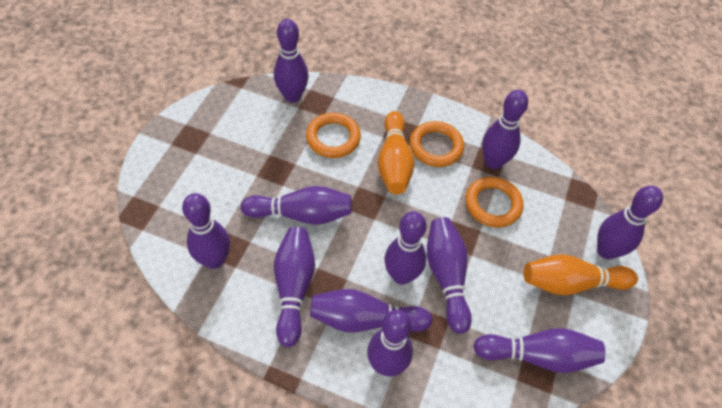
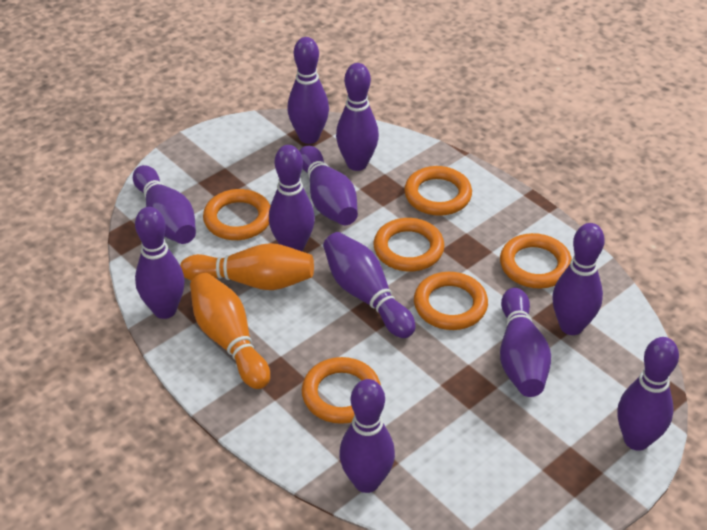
orange ring: [306,113,361,158] [410,121,464,167] [465,177,523,227] = 3 -> [203,189,270,240] [302,357,381,424] [373,218,445,272] [404,166,472,216] [414,272,488,330] [500,233,572,289] = 6

